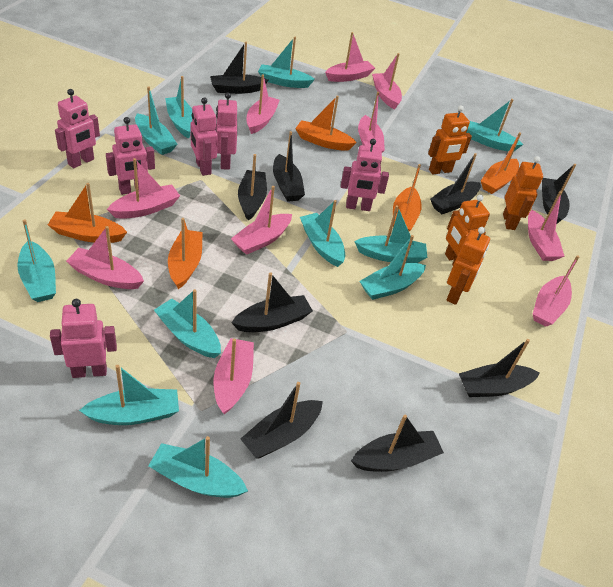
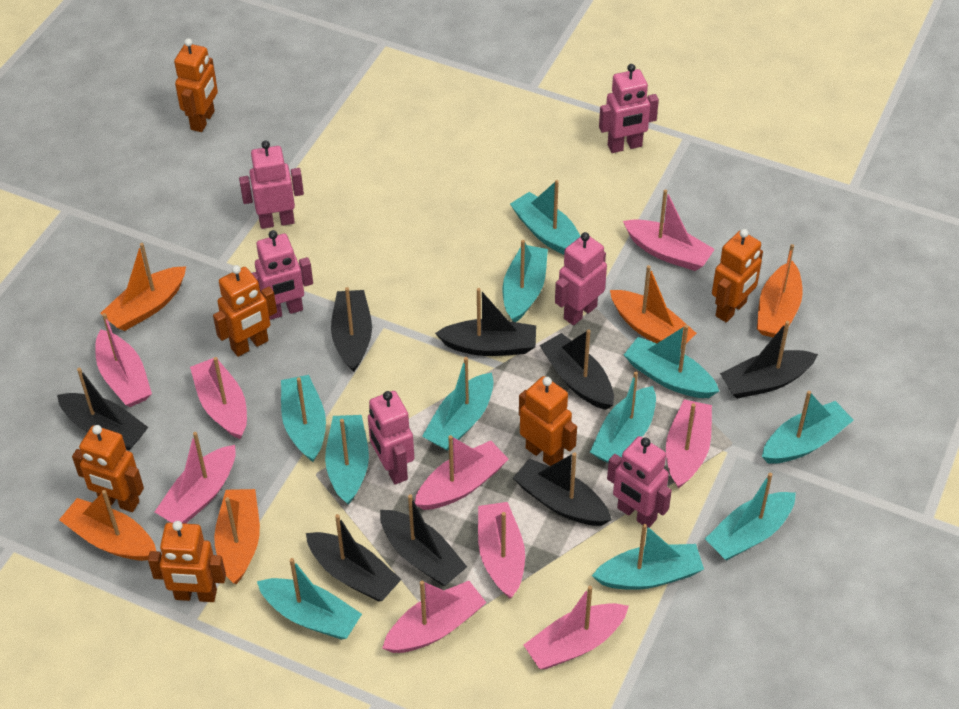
black boat: [210,42,268,94] [231,272,313,332] [238,154,267,221] [241,382,323,458] [273,131,305,202] [351,415,444,472] [430,153,481,214] [459,339,540,397] [542,164,576,224] = 9 -> [57,368,148,450] [306,514,402,602] [331,287,372,372] [380,494,467,586] [435,288,536,356] [513,452,612,526] [539,330,614,410] [720,321,818,399] = 8
orange robot: [428,105,472,174] [445,194,490,265] [446,227,490,305] [503,156,543,230] = 4 -> [72,425,144,512] [148,521,226,602] [174,38,218,132] [213,265,277,357] [519,376,577,466] [712,229,763,323] = 6
pink boat: [66,226,144,289] [107,158,180,219] [214,338,254,414] [231,186,292,255] [246,75,280,134] [325,32,375,82] [358,92,385,153] [372,53,402,110] [528,191,565,261] [533,255,579,327] = 10 -> [95,313,152,407] [155,432,236,524] [190,357,247,439] [382,581,486,653] [415,435,509,510] [478,502,525,598] [524,585,629,669] [623,189,715,271] [666,399,712,489] = 9

